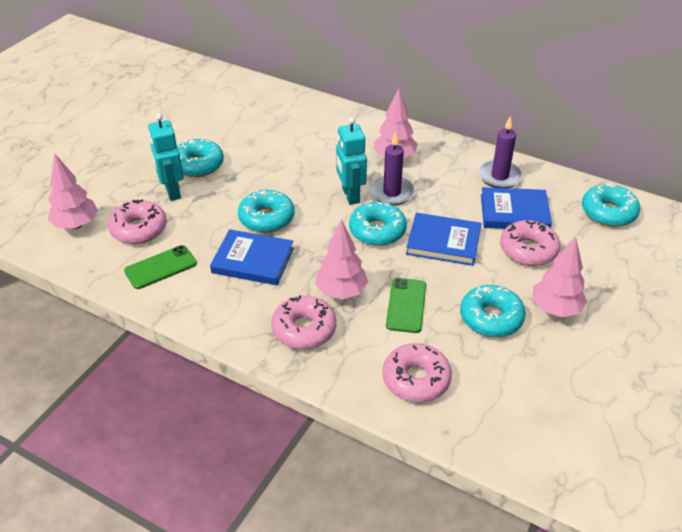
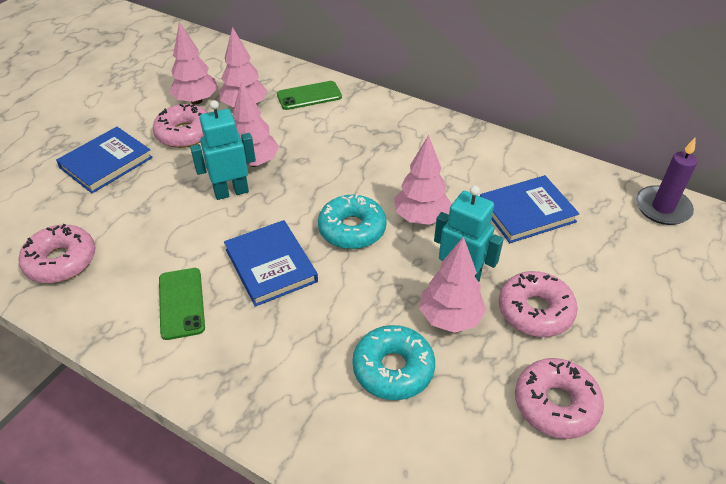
pink tree: [48,154,98,229] [315,219,368,299] [373,89,417,159] [532,237,587,317] = 4 -> [169,22,218,105] [219,27,267,107] [233,81,279,167] [394,135,452,225] [419,236,486,333] = 5
purple candle: [370,132,415,205] [478,116,523,188] = 2 -> [636,138,697,225] = 1
turquoise donut: [177,139,224,177] [238,190,295,233] [349,202,407,246] [460,285,526,337] [582,183,640,227] = 5 -> [318,194,387,249] [352,325,435,400] = 2

